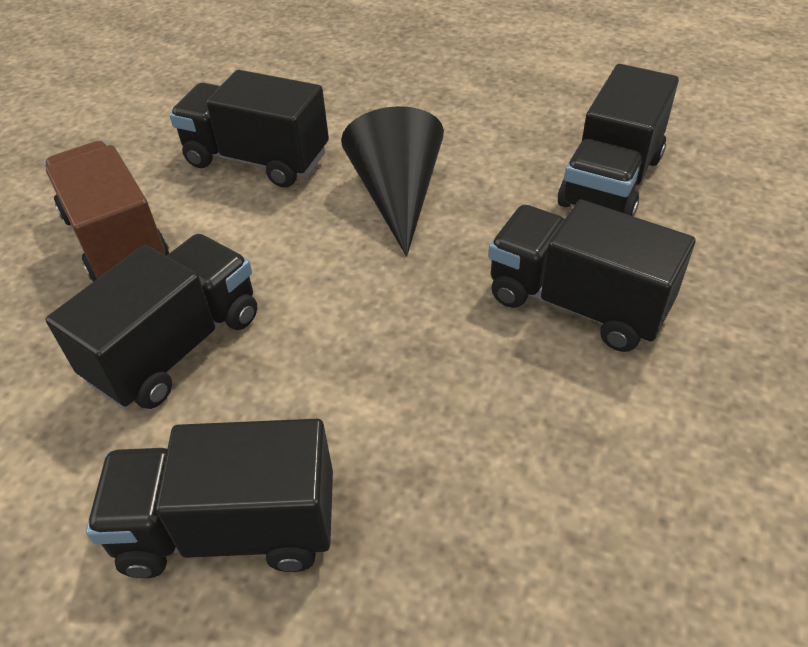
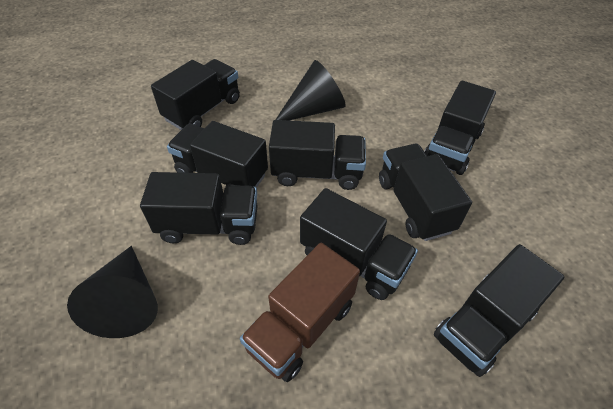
black cone: [341,106,444,257] = 1 -> [67,246,158,338] [276,60,346,121] = 2
black truck: [45,234,257,409] [86,419,333,578] [169,70,329,188] [488,200,695,352] [558,64,679,217] = 5 -> [140,172,257,245] [151,59,240,130] [167,121,268,188] [269,120,366,190] [300,188,418,300] [379,144,472,241] [424,81,496,175] [434,244,564,377] = 8

